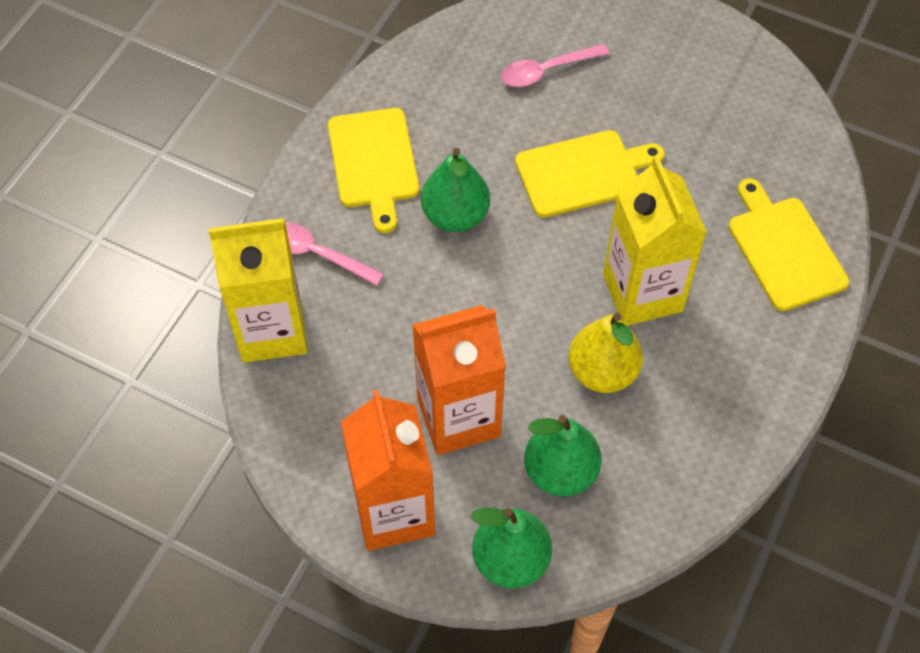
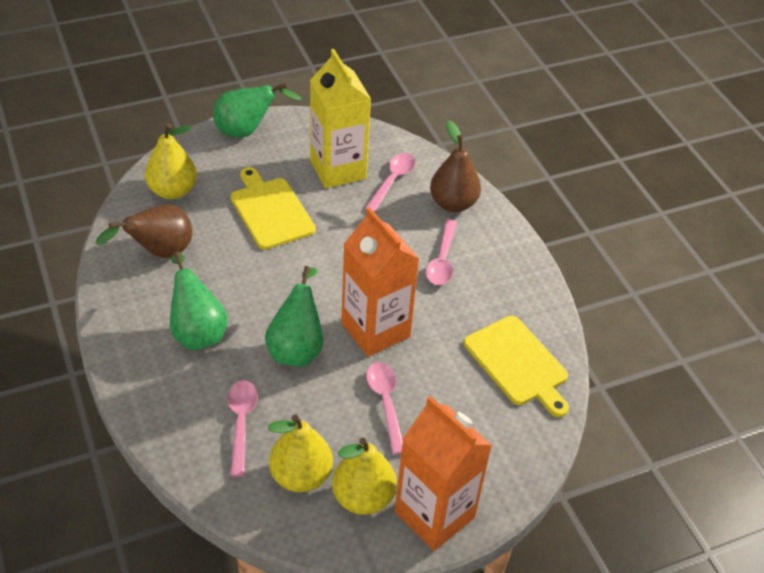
brown pear: none = 0 -> [96,204,193,258] [430,120,481,212] = 2
pink spoon: [285,222,384,286] [501,44,609,87] = 2 -> [227,380,258,477] [365,153,416,213] [366,362,403,455] [426,219,457,285] = 4
yellow carton: [208,218,307,363] [603,156,707,326] = 2 -> [310,49,371,188] = 1
yellow cutting board: [328,108,419,233] [515,130,665,218] [728,178,849,311] = 3 -> [231,167,316,250] [464,316,569,417] = 2
yellow pear: [568,313,643,393] = 1 -> [145,123,197,199] [268,415,333,492] [332,438,397,515] = 3

